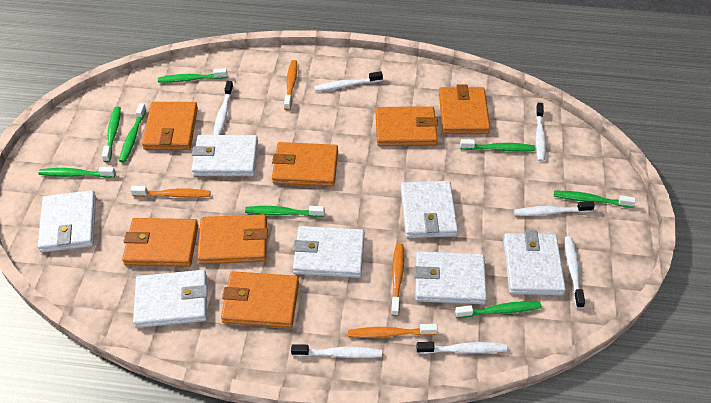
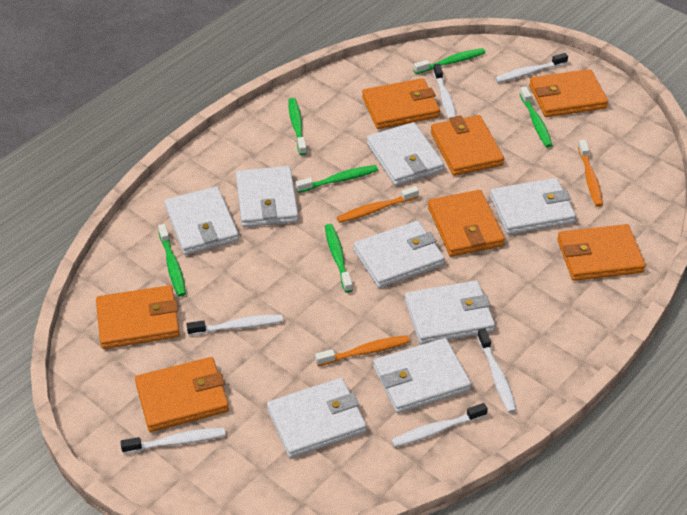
green toothbrush: [38,167,116,178] [102,107,121,162] [119,103,146,163] [158,68,227,83] [245,206,325,217] [455,301,542,318] [460,139,535,152] [554,191,636,208] = 8 -> [158,224,186,297] [289,98,307,156] [295,165,378,193] [325,224,353,293] [414,48,486,74] [520,87,552,148] = 6
orange toothbrush: [130,186,211,198] [284,60,297,110] [348,324,438,338] [391,243,404,316] = 4 -> [315,335,410,366] [337,186,419,223] [578,140,603,207] = 3
white toothbrush: [213,81,233,135] [291,344,382,358] [314,71,383,91] [416,342,507,354] [514,201,595,216] [535,103,546,162] [565,236,585,309] = 7 -> [120,428,225,454] [187,314,283,336] [391,403,488,447] [433,64,456,121] [477,328,517,413] [495,53,568,83] = 6
white wallet: [37,190,96,253] [133,270,207,328] [191,135,258,176] [293,226,365,278] [401,181,458,238] [414,251,487,304] [503,230,566,295] = 7 -> [165,187,239,255] [236,166,298,227] [267,378,367,458] [354,221,445,288] [367,122,444,186] [373,338,471,413] [405,280,495,345] [490,178,576,235] = 8

